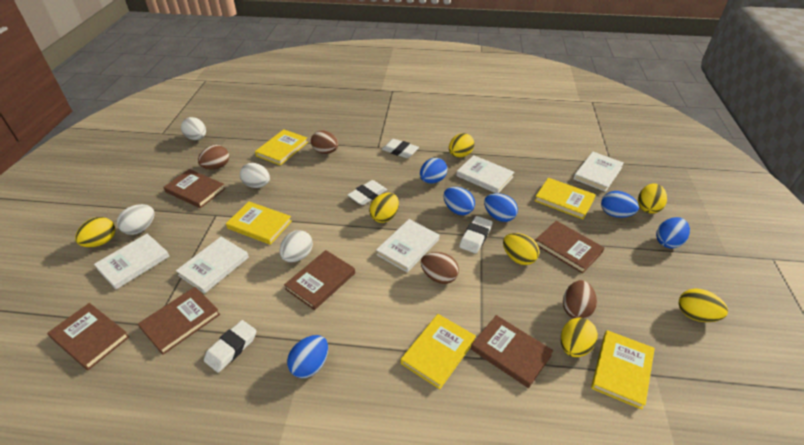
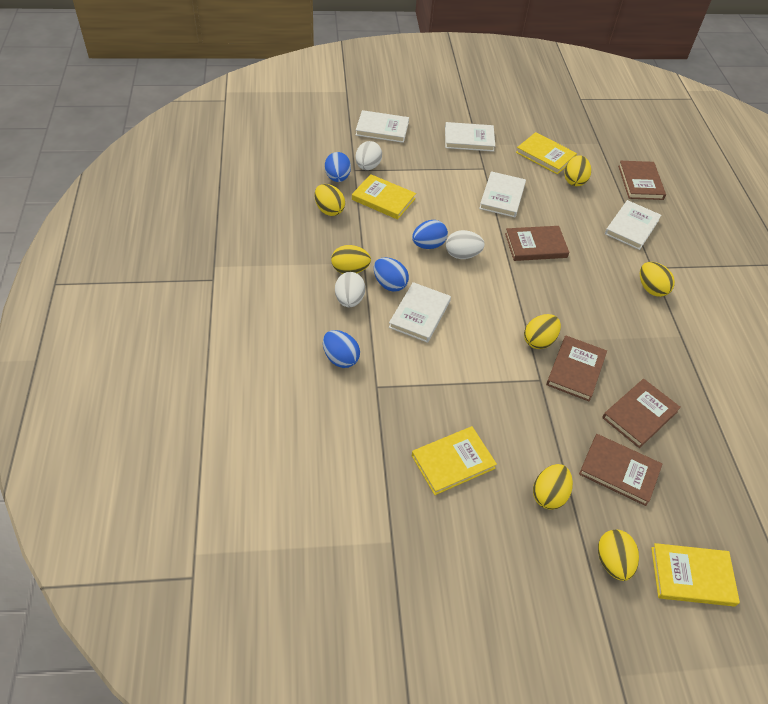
blue egg: [287,335,328,378] [420,158,447,184] [443,187,475,215] [484,193,518,222] [601,191,639,218] [656,217,690,248] = 6 -> [323,330,360,368] [325,152,351,182] [374,257,409,292] [412,220,448,249] = 4
brown book: [47,303,130,370] [138,287,220,355] [163,169,225,208] [284,250,355,310] [471,315,553,388] [535,221,604,274] = 6 -> [505,226,570,261] [546,336,607,401] [579,434,663,506] [602,379,681,448] [618,161,666,200] = 5
brown egg: [198,145,229,170] [311,131,338,154] [421,252,459,284] [563,280,597,319] = 4 -> none = 0
white egg: [117,204,154,235] [181,117,206,140] [240,163,270,188] [279,230,313,262] = 4 -> [335,272,365,307] [355,141,382,170] [446,230,485,259] = 3
white eraser: [204,320,256,373] [348,180,387,205] [382,139,419,158] [459,216,493,254] = 4 -> none = 0
yellow book: [226,202,292,245] [255,129,308,165] [401,314,476,389] [535,178,596,219] [591,330,655,409] = 5 -> [352,174,416,220] [412,426,497,495] [516,132,577,174] [651,543,740,607] = 4

